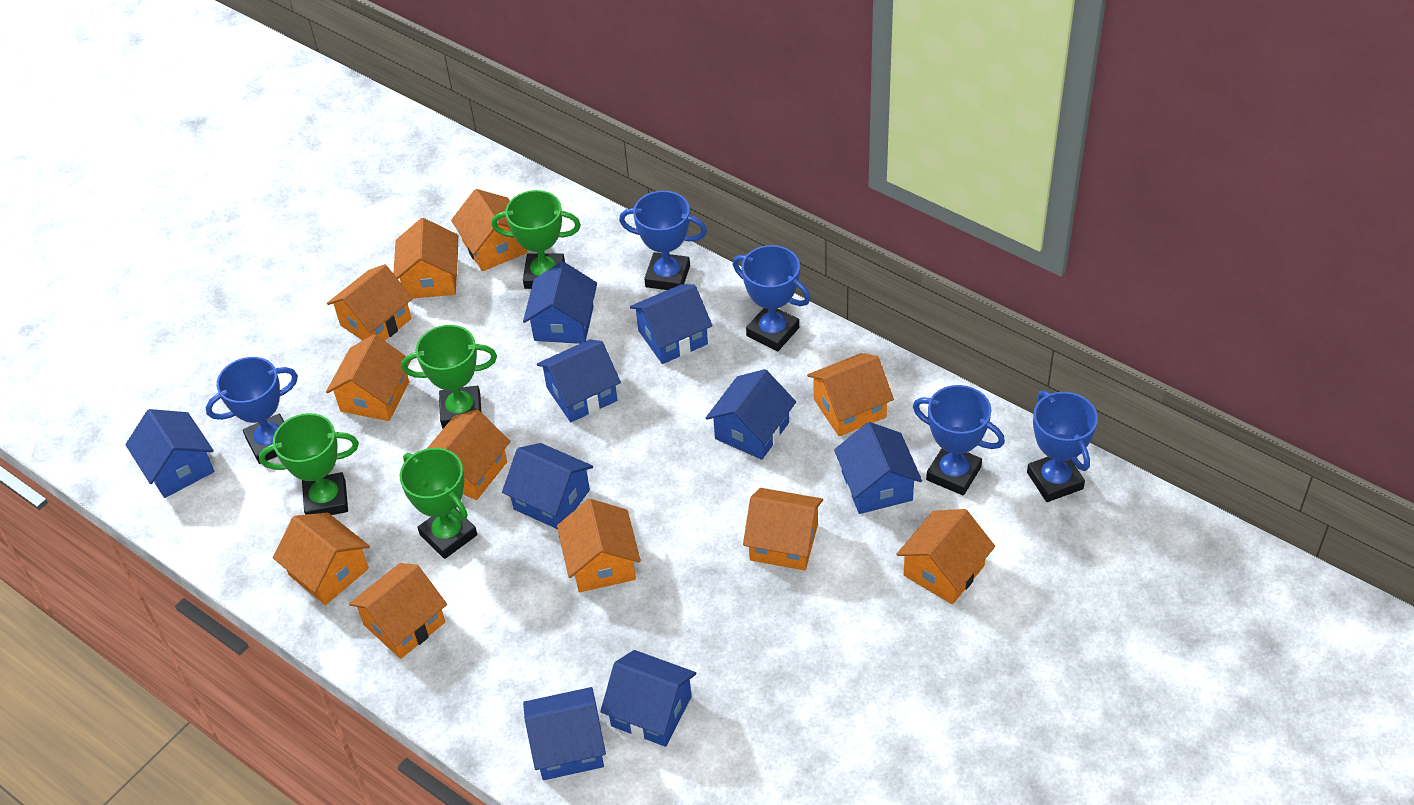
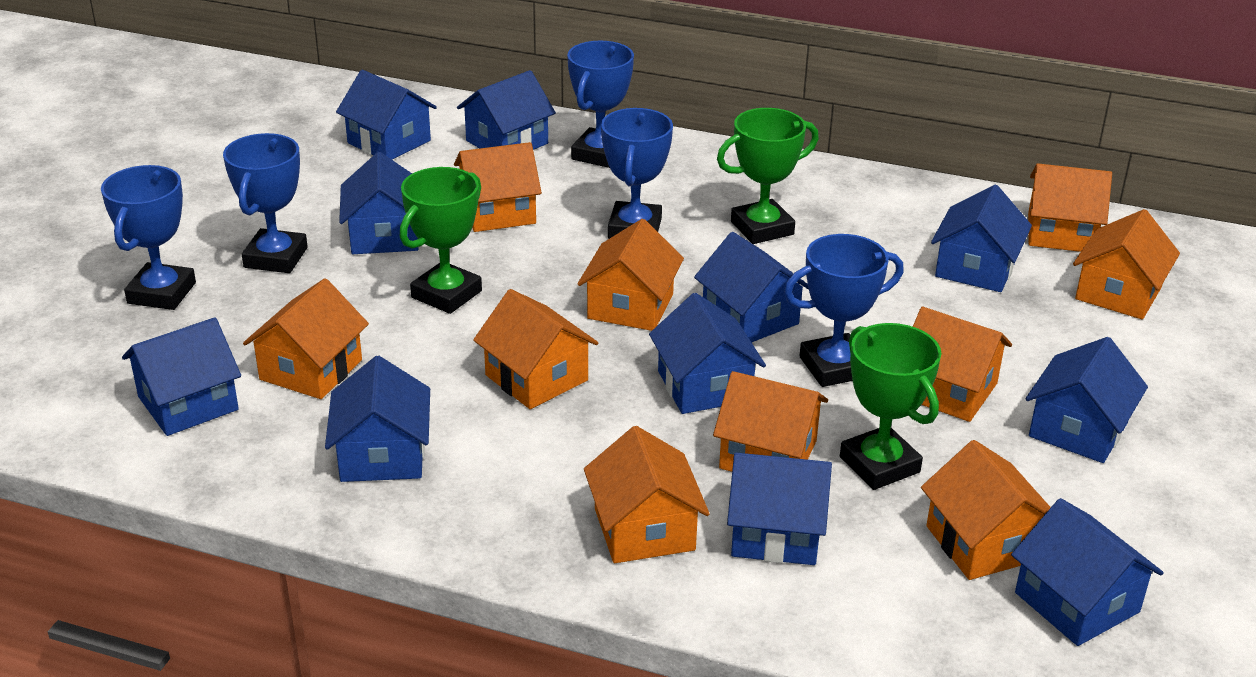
blue house: [125,409,214,498] [502,443,593,529] [523,261,597,344] [523,687,606,780] [537,340,621,422] [600,650,696,747] [630,284,713,364] [706,369,796,460] [834,422,922,514] = 9 -> [122,317,241,436] [325,356,430,482] [336,70,437,159] [339,152,418,254] [457,70,556,150] [649,293,766,414] [694,232,809,343] [727,453,832,565] [931,185,1032,292] [1011,498,1164,646] [1025,337,1148,463] = 11
green trophy: [259,413,359,515] [399,448,477,559] [401,325,497,428] [492,190,581,289] = 4 -> [400,167,482,314] [717,108,819,244] [840,323,941,490] = 3
orange house: [273,512,370,605] [326,335,411,421] [327,264,413,341] [349,563,447,659] [393,218,458,298] [427,409,510,500] [451,189,527,271] [557,499,641,592] [743,488,823,571] [807,353,894,436] [896,509,995,604] = 11 -> [243,279,369,399] [454,142,542,232] [473,289,598,409] [577,219,684,331] [584,426,710,563] [713,371,828,472] [913,307,1012,422] [921,440,1051,580] [1028,163,1112,252] [1073,209,1180,319] = 10

